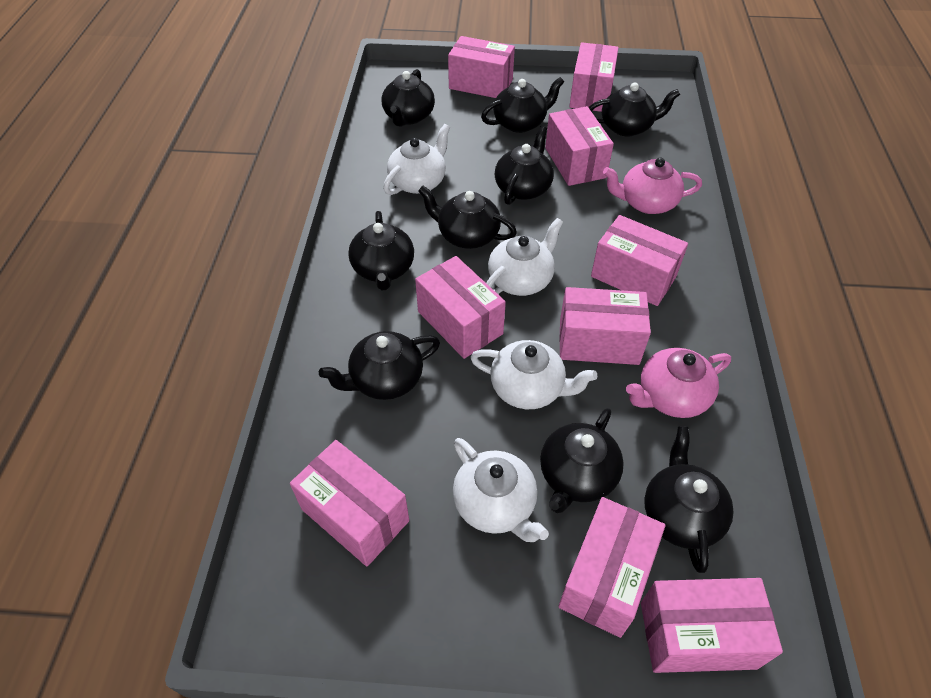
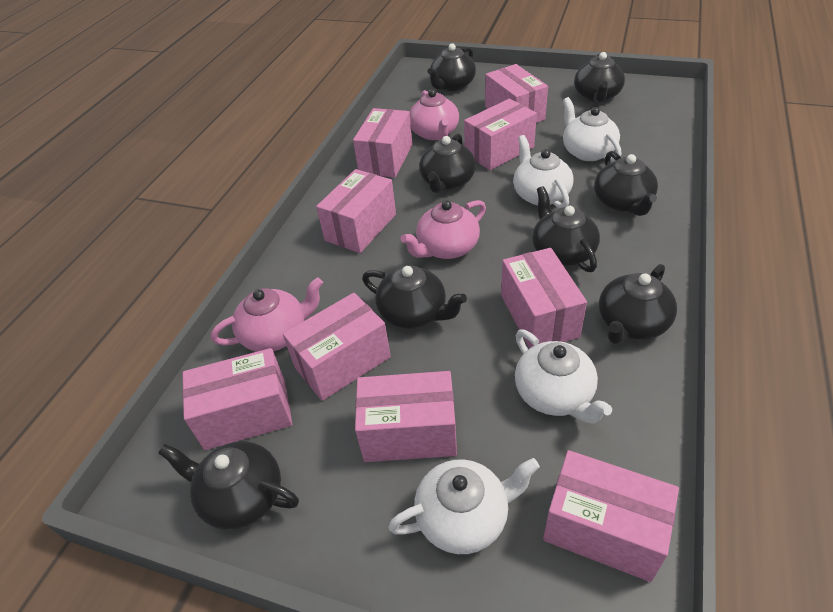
black teapot: [319,331,440,400] [348,211,414,290] [381,69,435,127] [418,186,517,249] [481,77,564,133] [495,126,554,205] [540,408,624,513] [589,82,680,136] [644,426,733,573] = 9 -> [158,441,299,530] [362,266,467,329] [419,134,476,193] [427,43,476,91] [532,186,600,272] [574,52,625,102] [594,151,658,216] [599,264,677,344] = 8
pink teapot: [603,157,702,214] [626,348,731,418] = 2 -> [211,277,323,352] [401,200,486,259] [409,89,459,140] = 3

